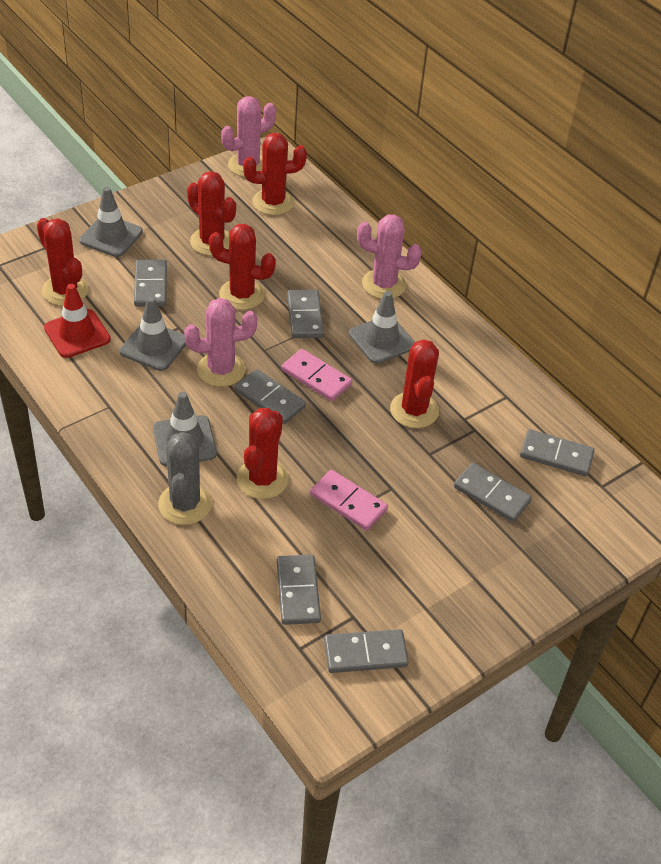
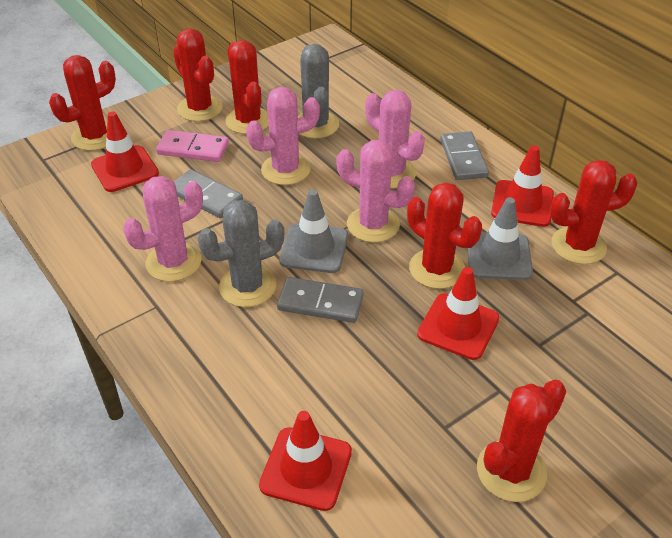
grey cactus: [158,432,212,525] = 1 -> [198,200,284,307] [298,44,339,139] = 2
grey domino: [134,260,167,306] [235,369,306,424] [277,555,321,625] [287,289,324,338] [324,629,409,673] [454,463,532,522] [520,429,595,476] = 7 -> [174,169,243,218] [277,277,364,323] [440,131,489,180] = 3
grey traffic cone: [79,187,143,257] [120,297,186,371] [153,392,217,466] [349,291,415,364] = 4 -> [279,189,348,273] [467,197,533,280] = 2
pink cactus: [184,298,257,387] [221,96,276,177] [357,215,422,299] = 3 -> [123,176,203,282] [246,87,320,185] [337,140,415,242] [365,90,425,188] = 4
pink domino: [281,349,352,402] [310,470,388,531] = 2 -> [156,130,229,162] = 1
red traffic cone: [44,284,111,358] = 1 -> [91,112,159,192] [259,411,352,511] [417,267,499,360] [491,145,554,227] = 4

